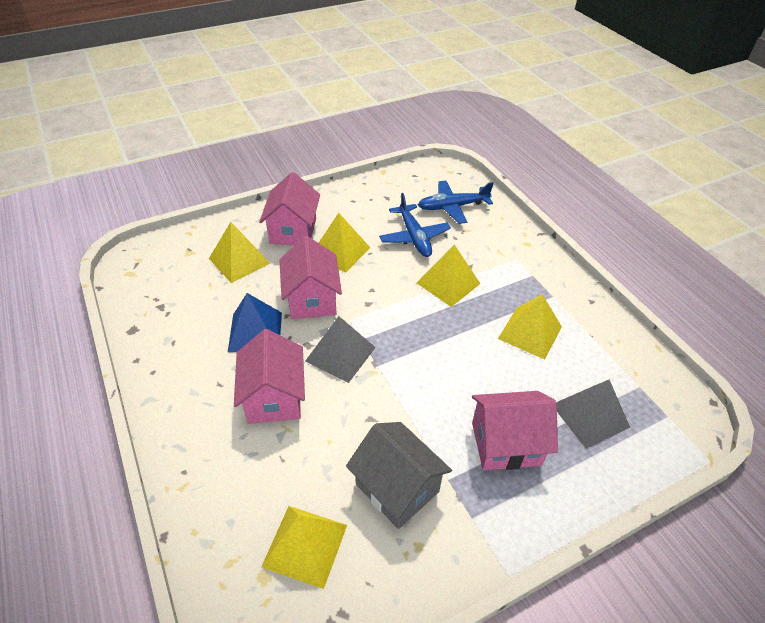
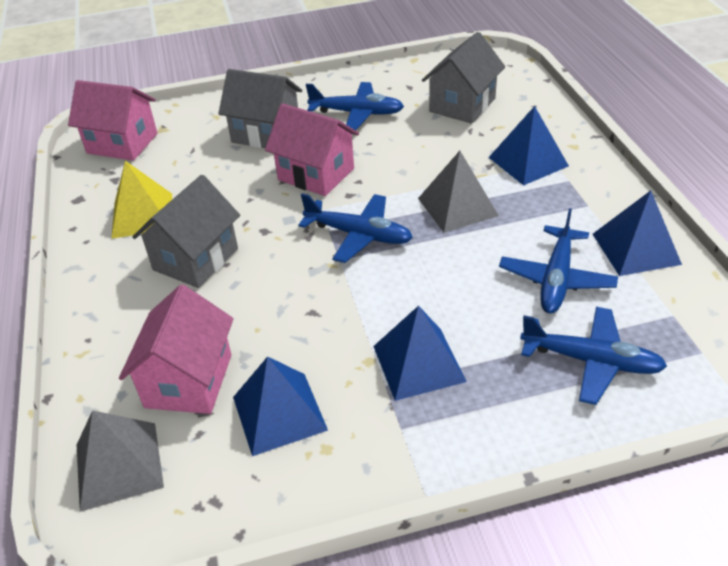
blue plane: [379,193,451,257] [418,180,493,224] = 2 -> [298,193,413,263] [306,82,404,130] [499,208,618,313] [520,307,667,405] = 4
blue pyramid: [228,293,282,352] = 1 -> [233,356,328,456] [373,306,467,401] [488,106,569,186] [593,191,682,276] = 4
grey house: [346,422,452,529] = 1 -> [132,175,240,288] [218,69,302,148] [422,32,505,124] = 3
pink house: [234,329,305,424] [259,172,320,246] [279,236,342,319] [472,391,558,470] = 4 -> [68,80,158,161] [119,285,234,414] [265,103,359,196] = 3
yellow pyramid: [209,222,270,283] [262,506,347,589] [319,213,370,273] [417,245,481,307] [498,294,562,360] = 5 -> [111,161,172,239] = 1

